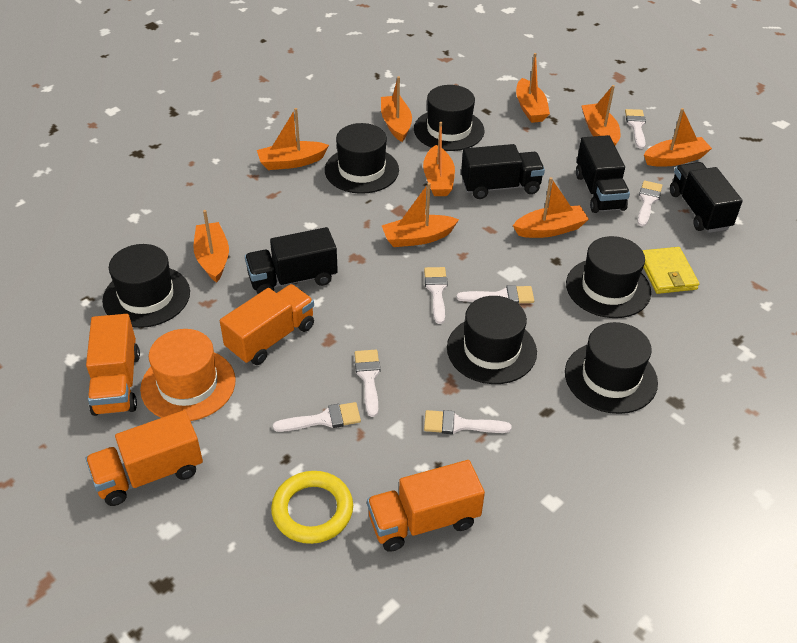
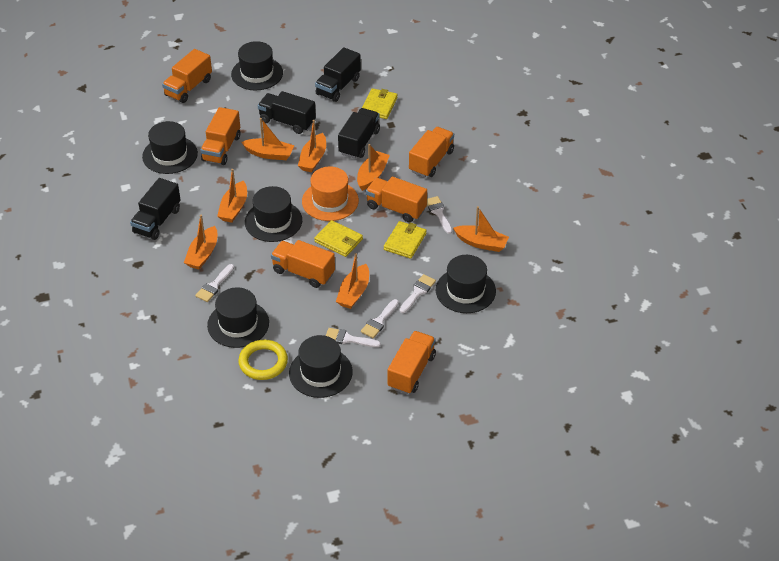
orange boat: [194,210,229,283] [257,108,329,170] [381,76,412,142] [381,183,459,247] [423,122,455,196] [513,177,589,238] [516,53,550,123] [581,85,620,145] [644,108,712,166] = 9 -> [184,215,217,270] [217,169,247,223] [241,118,294,160] [298,120,326,172] [336,253,369,309] [357,144,390,191] [453,206,509,252] = 7
orange truck: [86,314,140,416] [86,410,203,506] [220,284,314,365] [367,460,485,552] = 4 -> [162,49,212,103] [201,107,240,165] [271,240,335,288] [366,177,427,222] [388,331,436,394] [409,127,454,177] = 6
white brush: [273,402,361,432] [355,350,380,417] [424,267,448,324] [424,410,512,434] [457,285,534,304] [625,109,646,149] [638,181,662,227] = 7 -> [195,264,234,302] [326,328,381,347] [361,299,399,338] [399,274,436,313] [427,196,452,234] = 5
yellow wallet: [642,247,699,294] = 1 -> [314,220,363,257] [362,88,398,119] [384,221,427,259] = 3

